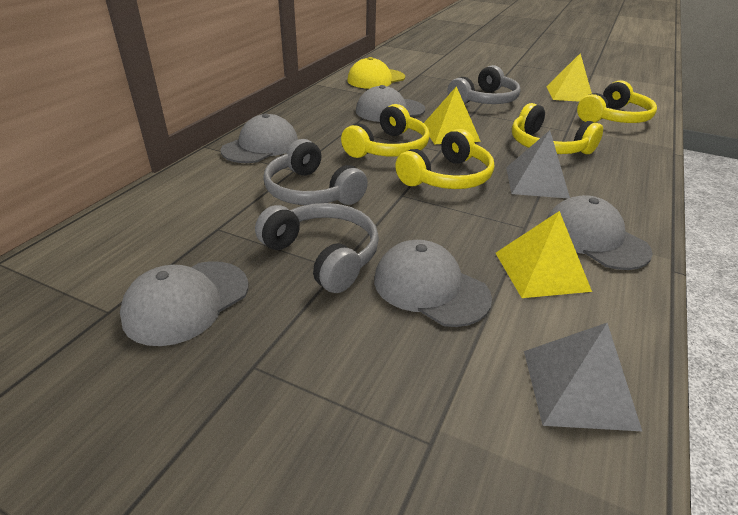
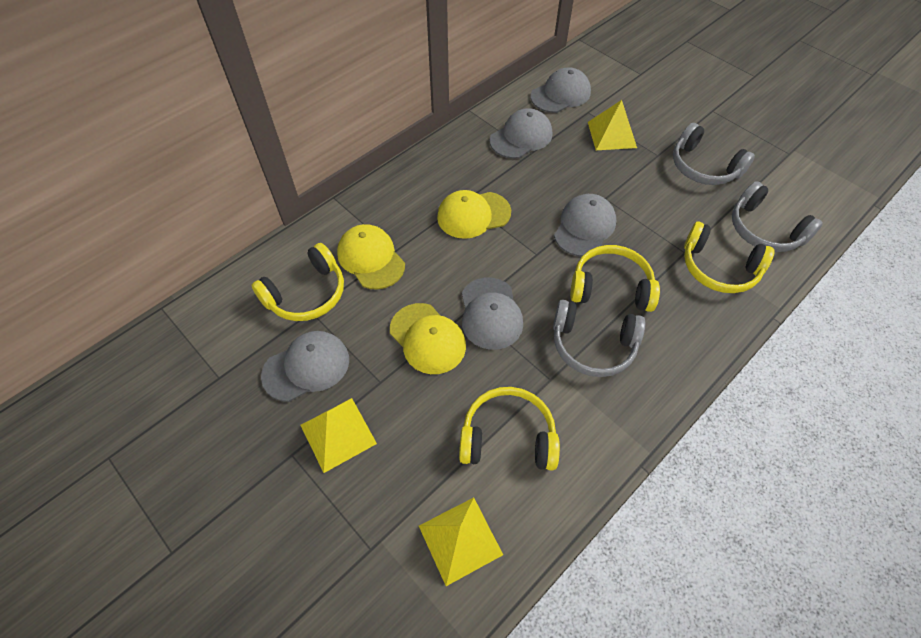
grey pyramid: [506,130,570,198] [524,323,642,431] = 2 -> none = 0
yellow cap: [347,57,405,89] = 1 -> [337,224,405,290] [390,303,466,374] [437,190,511,239] = 3

